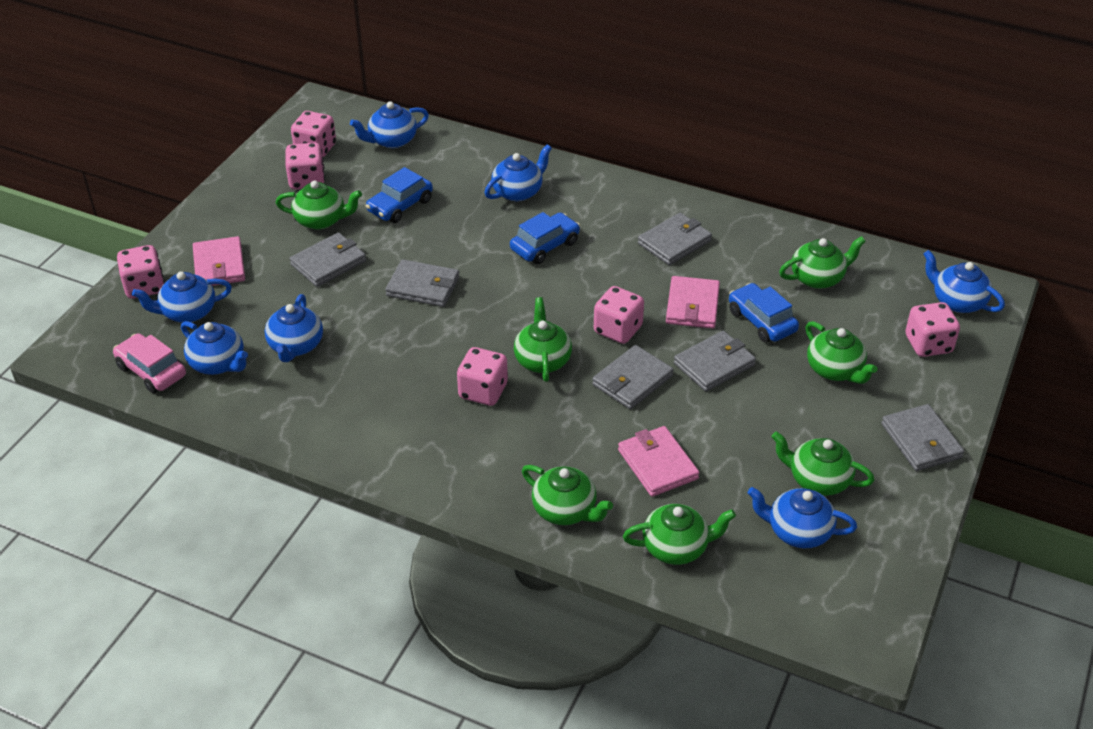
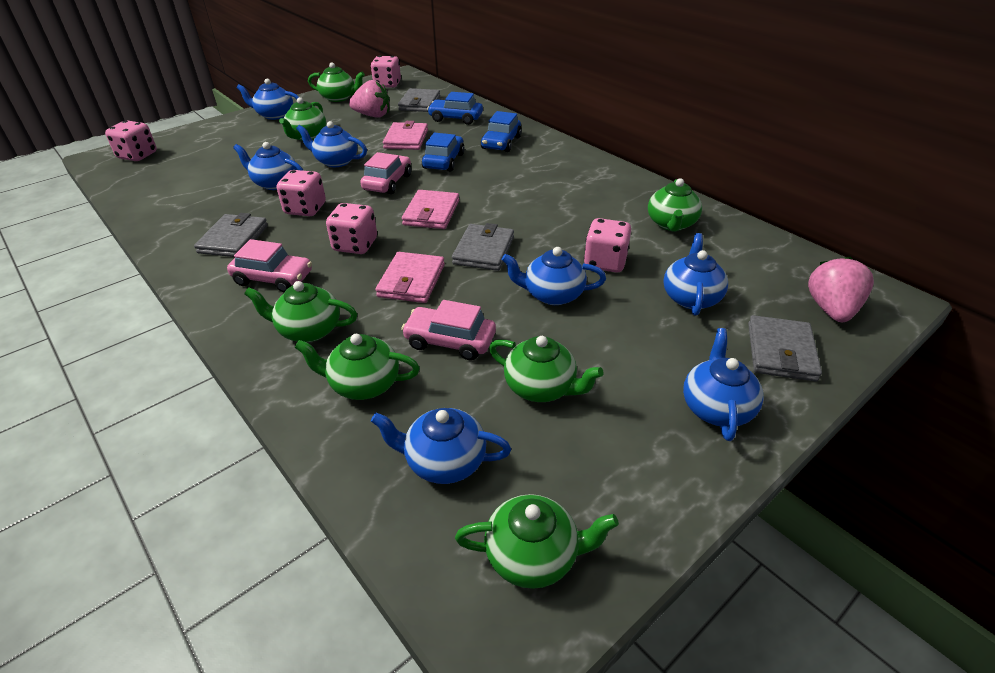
grey wallet: [290,233,366,287] [385,259,459,307] [592,345,674,409] [638,213,712,265] [674,331,756,392] [881,404,964,471] = 6 -> [194,213,268,257] [398,88,440,112] [452,223,514,271] [748,315,822,382] = 4
pink car: [113,333,186,393] = 1 -> [227,239,312,293] [360,152,411,194] [401,300,496,360] = 3
pink dice: [117,245,165,299] [285,143,325,190] [291,111,336,157] [457,347,508,406] [594,286,644,344] [905,302,960,357] = 6 -> [105,120,157,161] [277,170,326,216] [326,203,377,254] [371,56,401,88] [584,218,631,273] = 5
pink strawberry: none = 0 -> [349,80,390,118] [808,257,874,322] = 2

